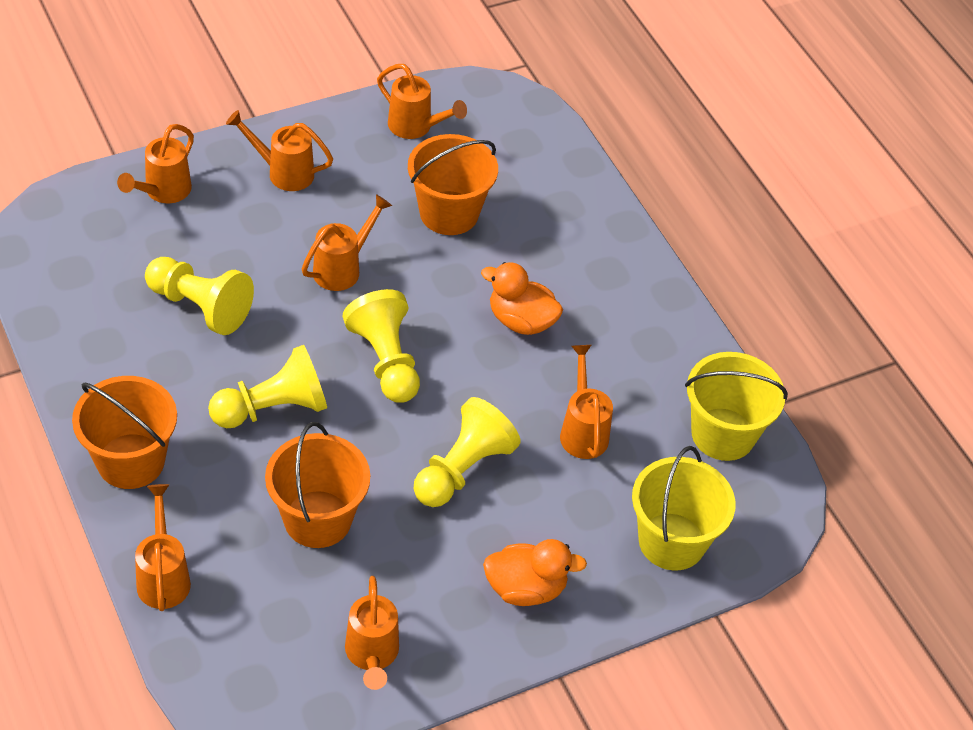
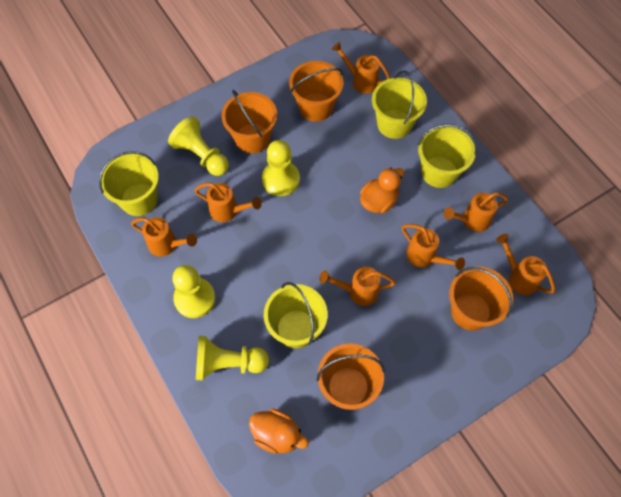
orange bucket: [72,376,177,489] [265,422,370,548] [408,134,498,235] = 3 -> [221,90,277,153] [289,61,344,122] [317,344,385,410] [449,267,513,331] = 4
yellow bucket: [632,446,736,571] [685,352,788,461] = 2 -> [99,151,159,216] [264,282,328,348] [372,70,427,139] [417,124,477,188] = 4

